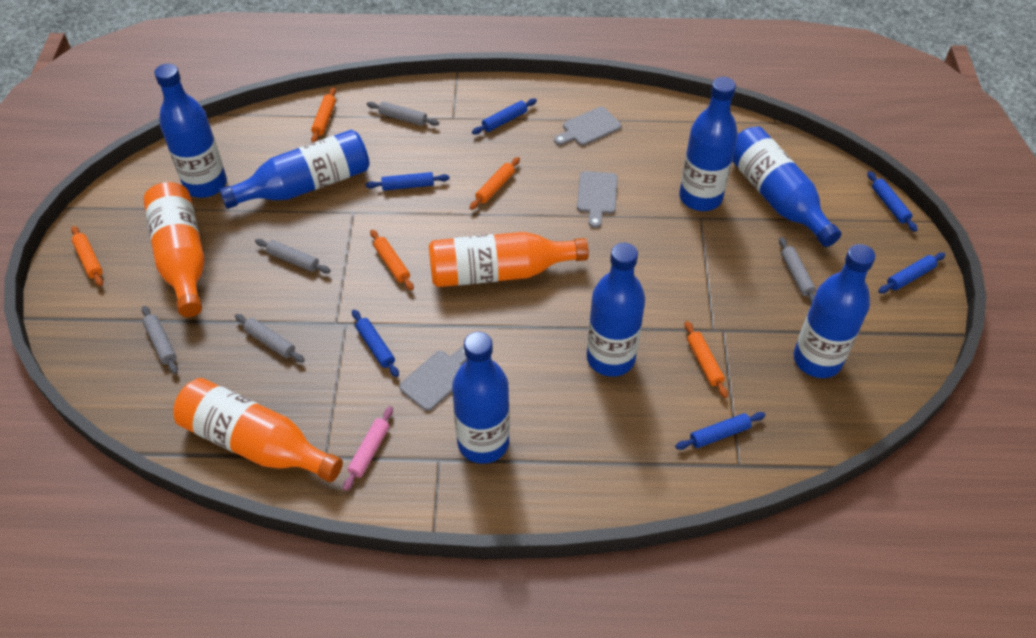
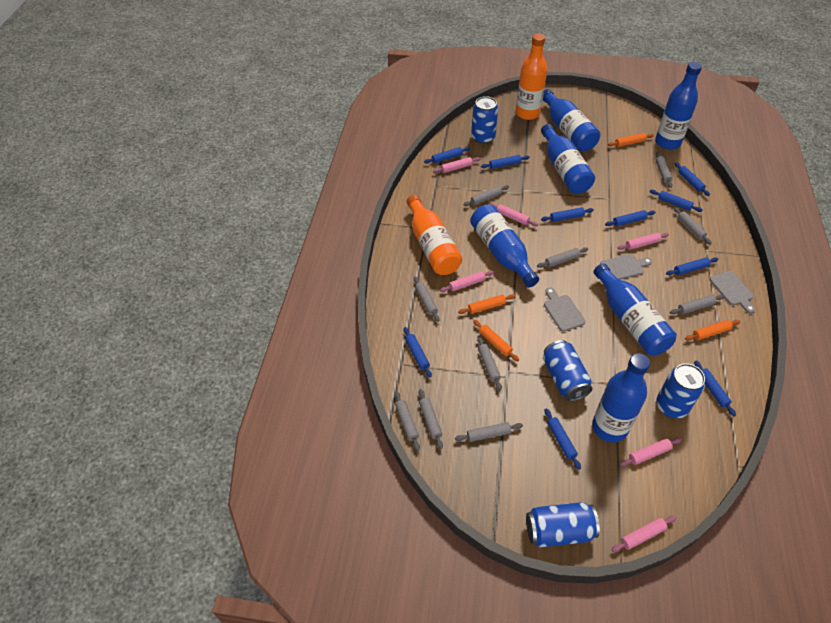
blue bottle: [154,63,227,198] [219,130,370,209] [452,332,510,464] [587,243,645,377] [679,77,738,211] [732,127,841,247] [794,244,875,378] = 7 -> [470,204,539,287] [541,124,595,194] [543,89,600,151] [592,353,650,443] [594,263,677,355] [655,62,702,150] = 6
blue can: none = 0 -> [471,96,498,144] [526,502,600,547] [543,340,593,402] [656,363,705,418] = 4
blue rolling pin: [352,309,399,377] [366,172,449,191] [472,98,537,134] [675,412,766,450] [867,171,918,232] [878,252,945,293] = 6 -> [404,327,432,378] [424,147,470,164] [481,155,530,169] [541,207,594,222] [545,408,581,470] [605,210,656,226] [650,190,703,212] [666,257,718,275] [675,162,710,196] [694,361,736,416] = 10
grey rolling pin: [142,306,178,374] [235,314,305,363] [255,239,331,273] [367,102,439,126] [779,237,816,304] = 5 -> [394,391,420,451] [414,276,440,322] [419,389,443,449] [455,422,523,442] [463,185,509,206] [477,336,502,390] [537,247,588,268] [656,152,672,188] [670,295,724,315] [674,207,712,245] = 10
orange bottle: [143,182,205,317] [173,378,343,482] [429,232,589,287] = 3 -> [407,195,462,275] [516,33,547,120] = 2
orange rolling pin: [71,226,103,286] [311,88,336,143] [370,230,414,291] [470,157,520,210] [684,321,728,398] = 5 -> [458,294,516,314] [473,320,519,362] [608,133,654,147] [685,320,740,341] = 4
pink rolling pin: [343,406,393,491] = 1 -> [433,157,480,173] [440,270,494,292] [489,203,538,226] [611,516,676,552] [618,233,669,250] [620,437,682,466] = 6

